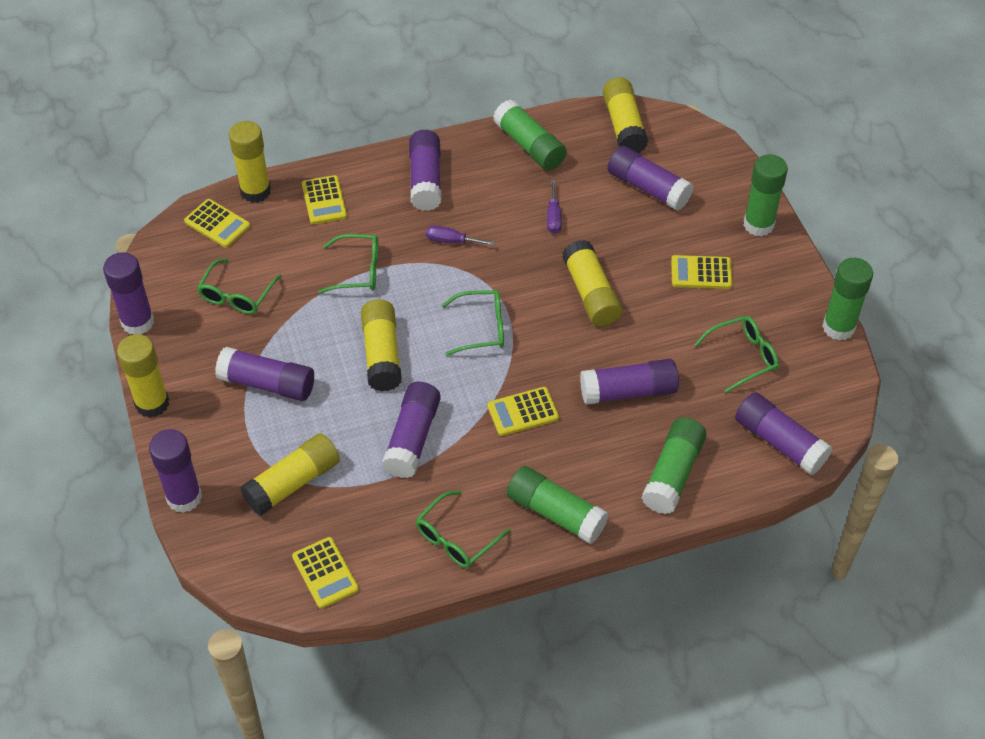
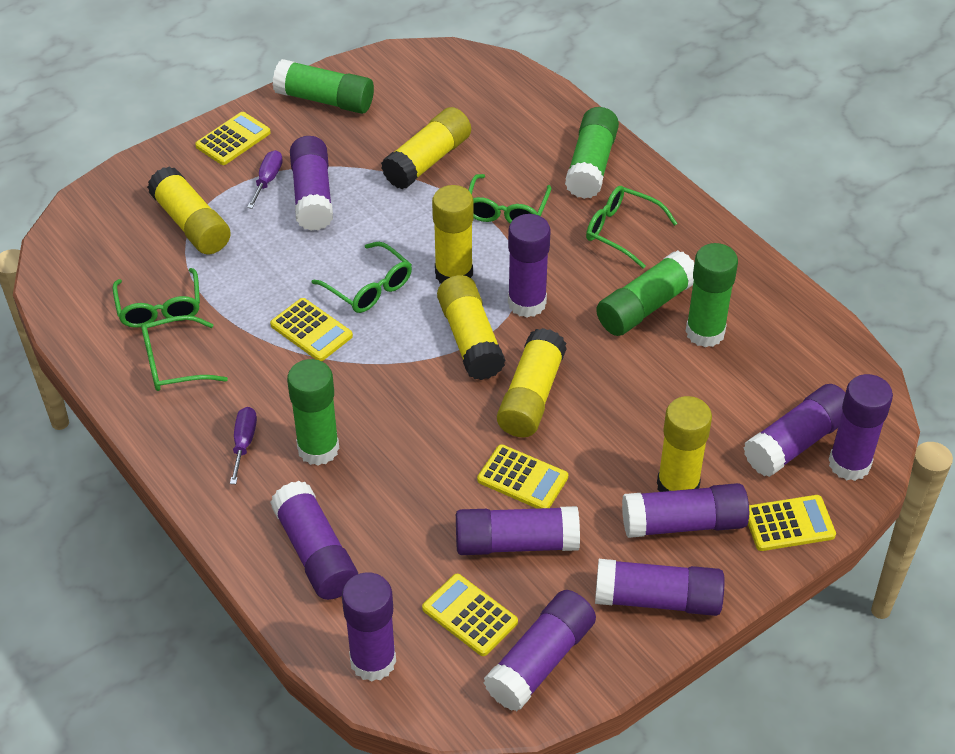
purple glue stick: [103,252,154,335] [149,429,202,513] [215,347,314,401] [382,382,441,478] [409,130,441,211] [580,359,679,405] [607,146,693,211] [735,392,832,475] = 8 -> [270,481,358,600] [290,136,333,231] [342,572,396,682] [456,506,580,555] [484,590,596,711] [508,214,551,317] [595,559,725,616] [622,483,749,538] [743,384,845,477] [829,374,893,481] = 10

